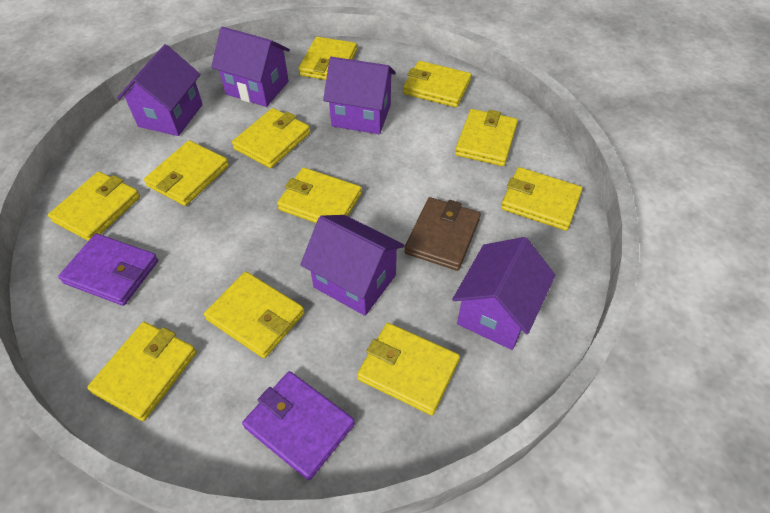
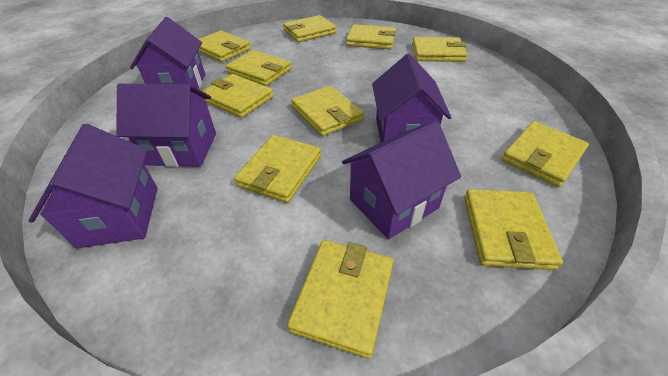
brown wallet: [404,197,481,271] = 1 -> none = 0
purple wallet: [58,234,158,306] [242,371,355,480] = 2 -> none = 0

